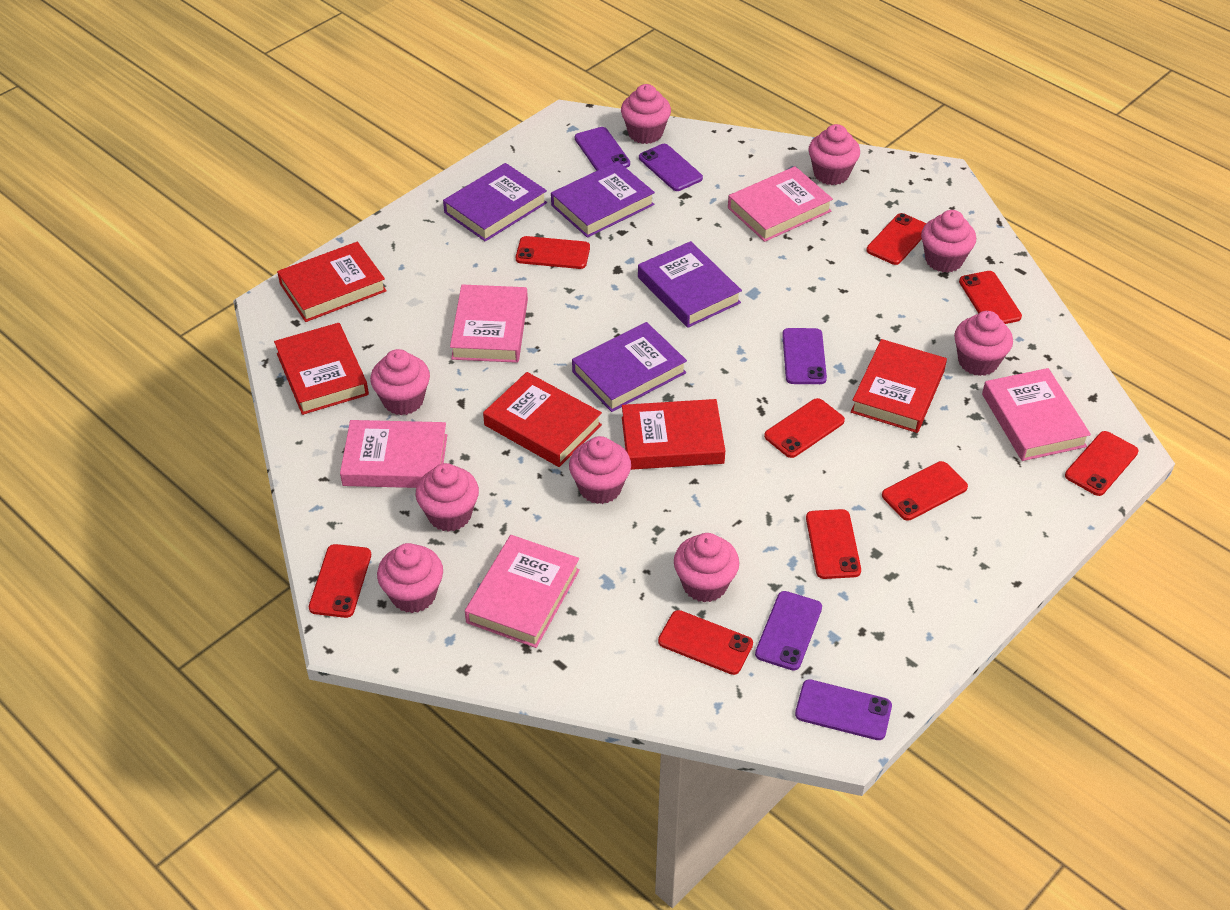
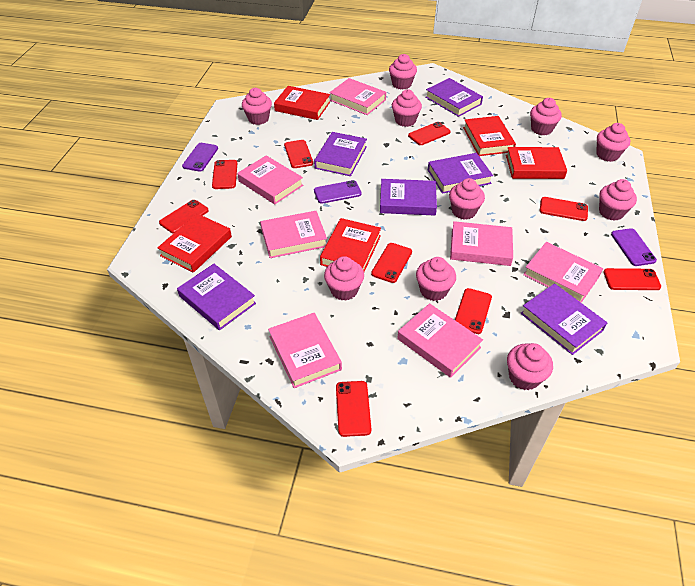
pink book: [340,420,447,488] [450,285,528,363] [465,535,580,648] [728,166,833,242] [982,368,1091,461] = 5 -> [237,155,303,204] [260,211,327,258] [268,313,342,388] [329,78,386,115] [397,303,483,378] [450,221,513,266] [523,242,603,303] = 7
pink cupcake: [370,349,430,415] [377,543,443,613] [415,463,479,532] [569,436,631,504] [621,84,671,144] [674,533,739,602] [808,124,860,185] [921,210,976,273] [954,311,1013,376] = 9 -> [242,88,272,125] [324,256,364,301] [389,54,417,90] [392,89,422,127] [416,257,456,301] [449,178,485,220] [507,343,553,390] [530,98,562,135] [596,123,630,162] [599,179,637,221] = 10
purple book: [443,163,547,242] [551,161,655,238] [572,322,687,412] [638,241,742,328] = 4 -> [177,264,256,330] [314,132,367,176] [380,179,437,216] [425,78,483,117] [428,153,493,194] [521,283,607,355] = 6
purple phone: [575,127,630,171] [639,144,703,191] [755,591,822,671] [782,328,827,384] [795,679,892,740] = 5 -> [182,143,218,172] [314,180,362,204] [611,228,657,266] = 3

